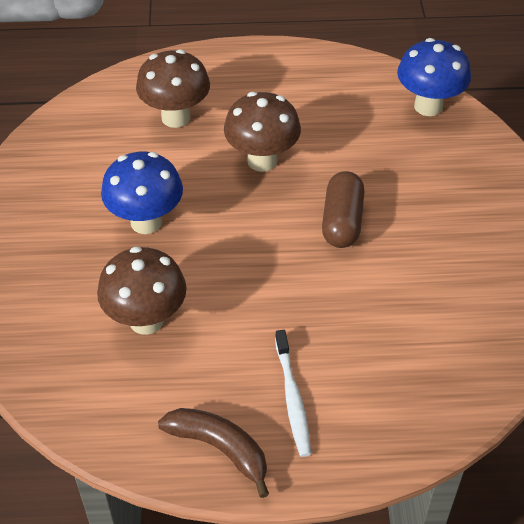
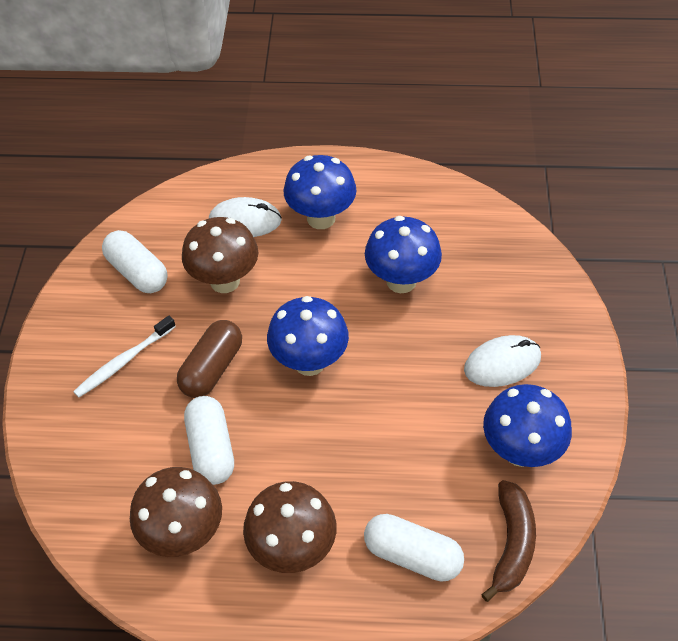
blue mushroom: [101,152,183,234] [397,38,471,116] = 2 -> [267,296,349,376] [284,155,356,229] [365,216,442,293] [483,384,572,467] = 4
white capsule: none = 0 -> [102,230,168,293] [184,396,234,485] [364,514,464,582] = 3
white mouse: none = 0 -> [209,197,282,237] [464,335,541,387] = 2

